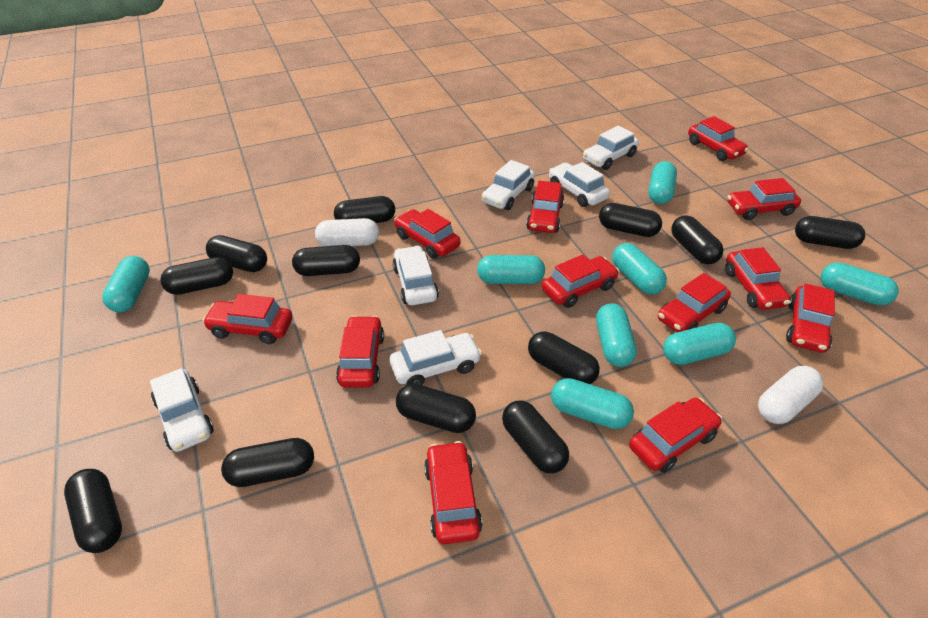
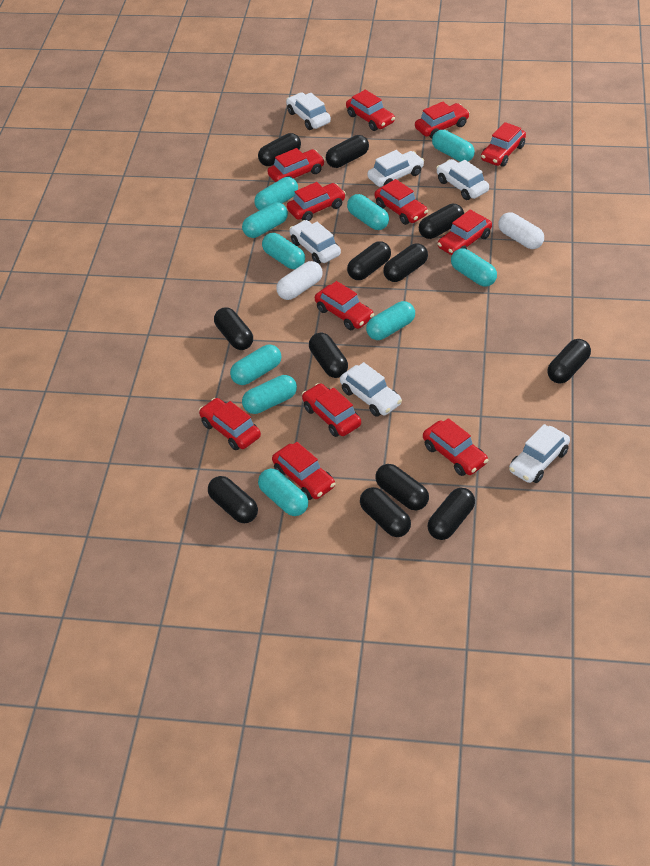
turquoise capsule: [102,256,150,312] [477,255,545,284] [551,378,634,429] [596,303,637,367] [612,243,667,295] [649,161,677,204] [663,323,736,365] [821,262,899,306] = 8 -> [230,345,281,385] [242,202,288,238] [242,375,297,414] [254,177,298,210] [258,468,308,516] [262,233,305,269] [347,194,389,230] [366,301,415,340] [432,130,475,162] [451,248,497,287] = 10

